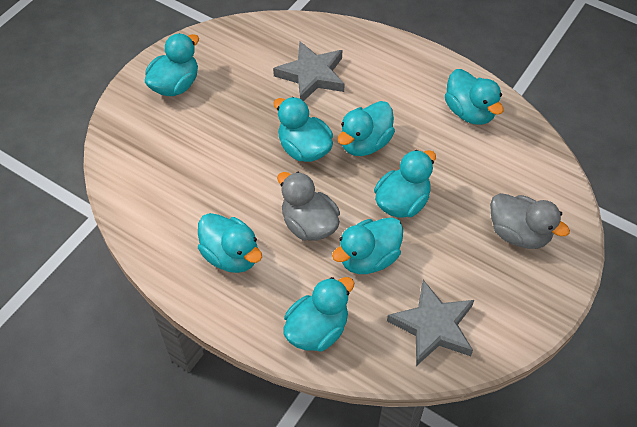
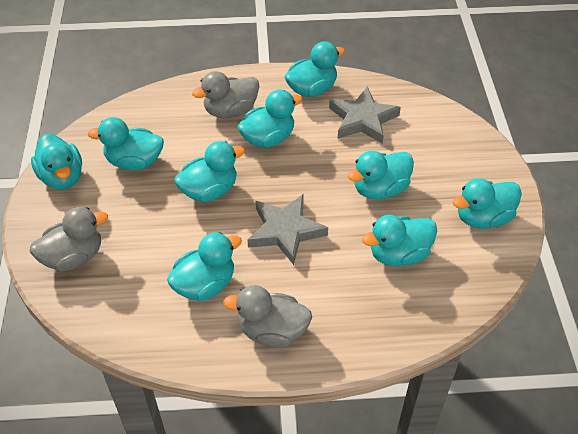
grey duck: [277,172,340,241] [490,193,570,249] = 2 -> [30,207,108,272] [192,71,259,118] [223,285,312,348] = 3
turquoise duck: [145,33,199,96] [198,213,262,273] [273,97,333,162] [283,277,354,351] [332,217,403,274] [338,101,395,156] [374,150,436,218] [445,69,504,125] = 8 -> [31,134,82,190] [88,117,164,170] [167,232,242,301] [174,141,245,202] [238,89,303,148] [285,41,345,97] [348,151,414,200] [362,215,437,266] [453,178,522,229] = 9

